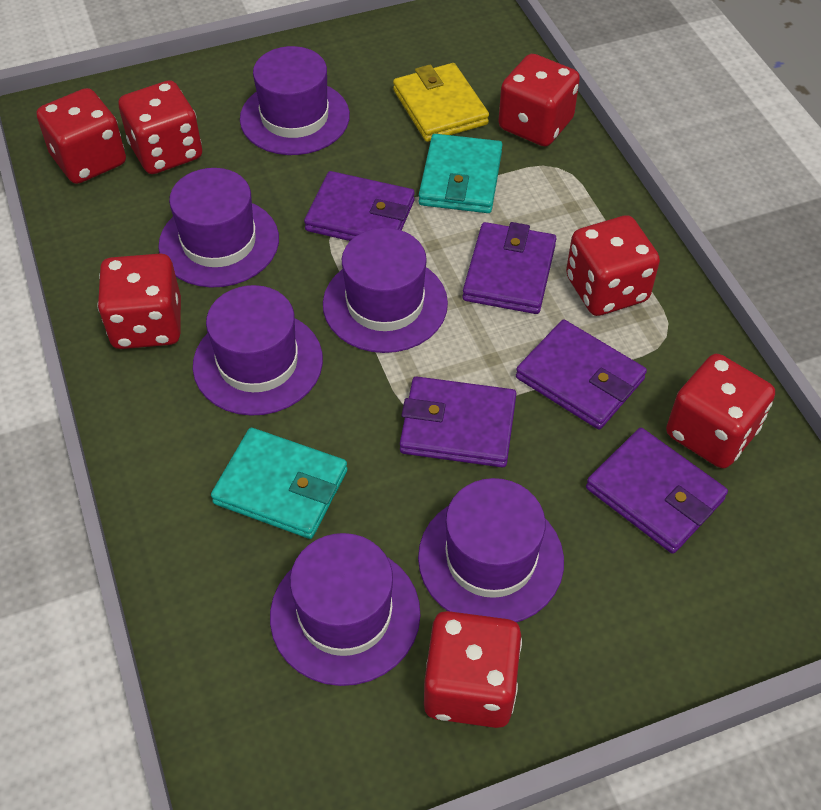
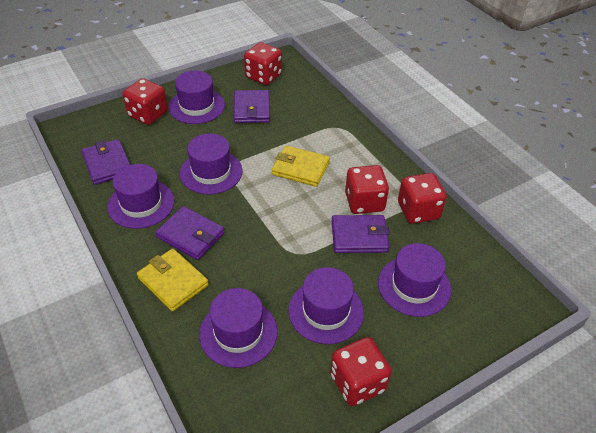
purple wallet: [304,171,415,241] [400,377,516,468] [462,222,557,314] [516,320,647,430] [586,428,728,554] = 5 -> [81,139,130,185] [155,206,224,260] [233,90,270,123] [332,215,390,253] = 4
red dice: [37,88,126,184] [98,254,181,349] [118,80,202,174] [424,611,522,728] [498,54,580,146] [566,215,660,316] [666,354,775,468] = 7 -> [122,78,168,125] [244,42,282,85] [330,337,392,406] [345,165,389,214] [398,173,447,224] = 5
turquoise wallet: [211,428,347,539] [419,134,503,213] = 2 -> none = 0
yellow wallet: [393,63,489,142] = 1 -> [137,248,209,311] [272,145,330,187] = 2

